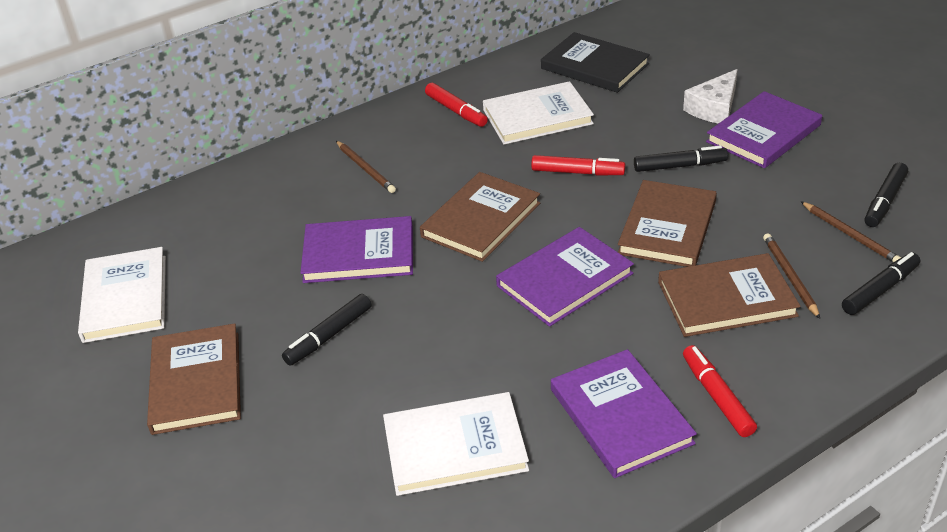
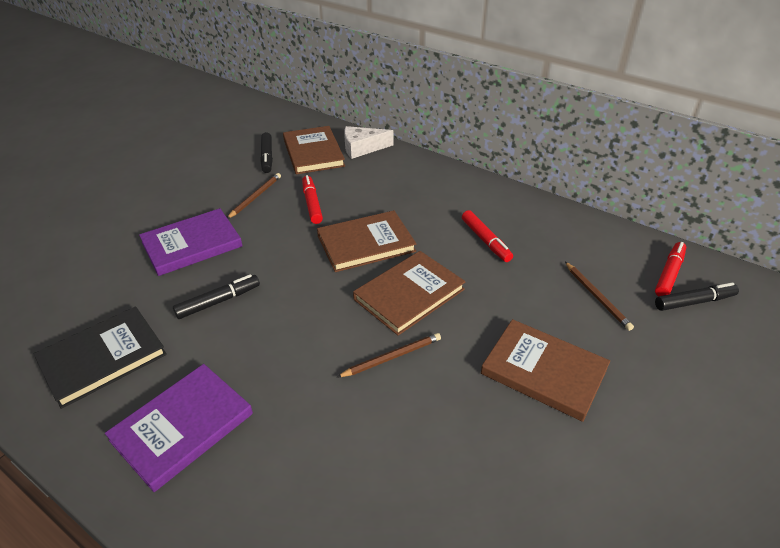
black marker: [282,294,371,366] [634,145,728,172] [842,252,920,315] [865,163,908,227] = 4 -> [173,274,260,319] [260,132,273,173] [655,282,739,311] = 3
purple book: [300,216,413,283] [496,227,634,327] [551,349,697,478] [706,91,822,168] = 4 -> [105,364,253,492] [139,208,243,276] = 2
white book: [78,247,166,343] [383,392,529,496] [483,81,594,145] = 3 -> none = 0

